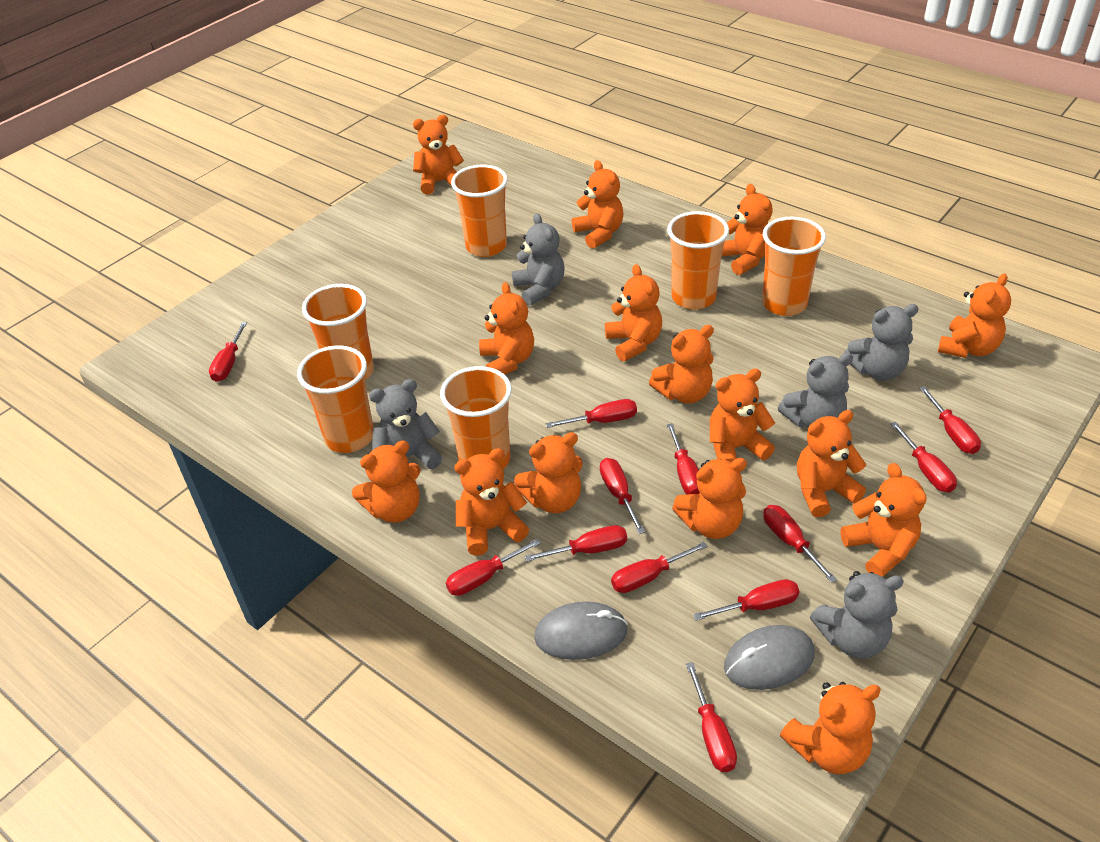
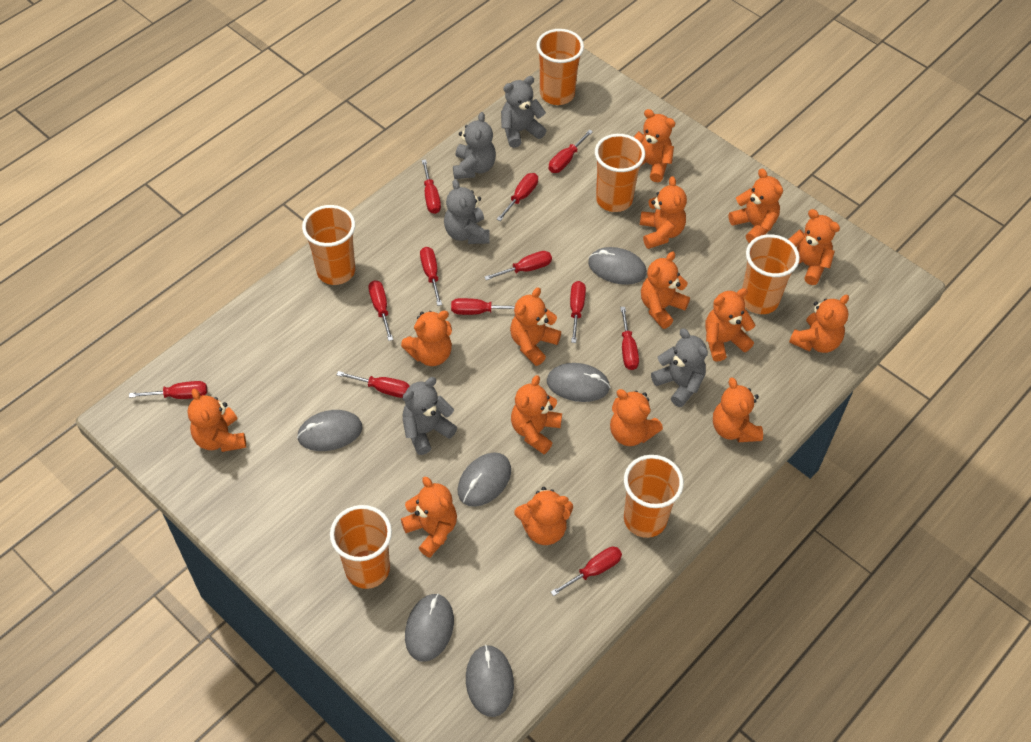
grey mouse: [534,602,628,660] [724,625,815,690] = 2 -> [297,410,362,451] [405,594,454,662] [458,452,511,507] [466,645,514,717] [547,363,610,402] [588,247,647,285] = 6

